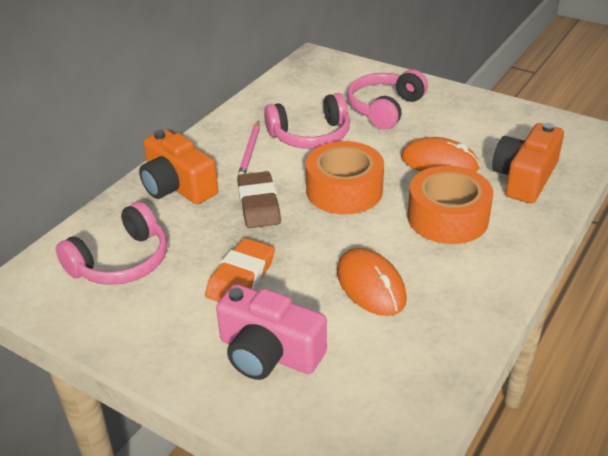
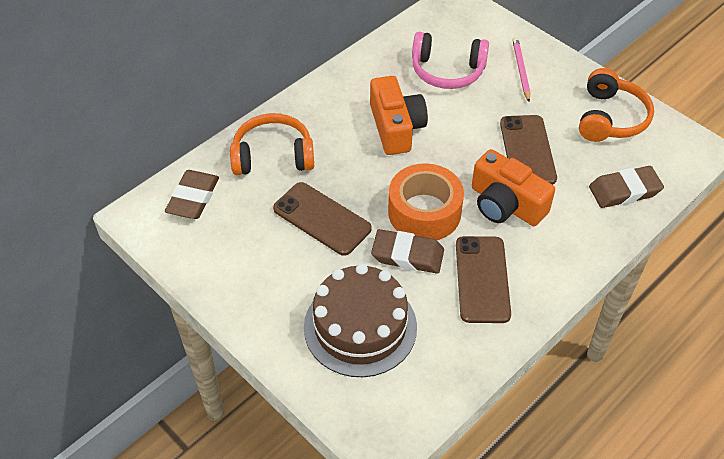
brown cake: none = 0 -> [304,263,417,377] = 1
brown eraser: [237,171,281,228] = 1 -> [165,170,219,219] [371,229,444,274] [589,166,664,208] = 3
brown phone: none = 0 -> [273,182,372,256] [456,236,511,323] [500,115,557,185] = 3
orange eraser: [205,238,275,302] = 1 -> none = 0
orange headphones: none = 0 -> [230,113,314,175] [579,68,654,142] = 2
orange mouse: [337,248,407,316] [401,137,480,172] = 2 -> none = 0
orange tape: [306,141,384,214] [407,166,493,244] = 2 -> [388,163,464,240] = 1
pink camera: [216,284,327,380] = 1 -> none = 0
pink headphones: [56,202,167,285] [264,93,350,149] [347,70,428,130] = 3 -> [412,32,489,89] = 1

